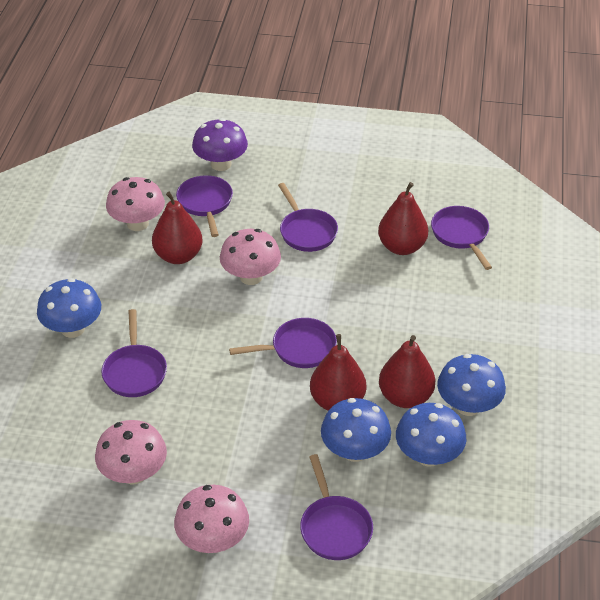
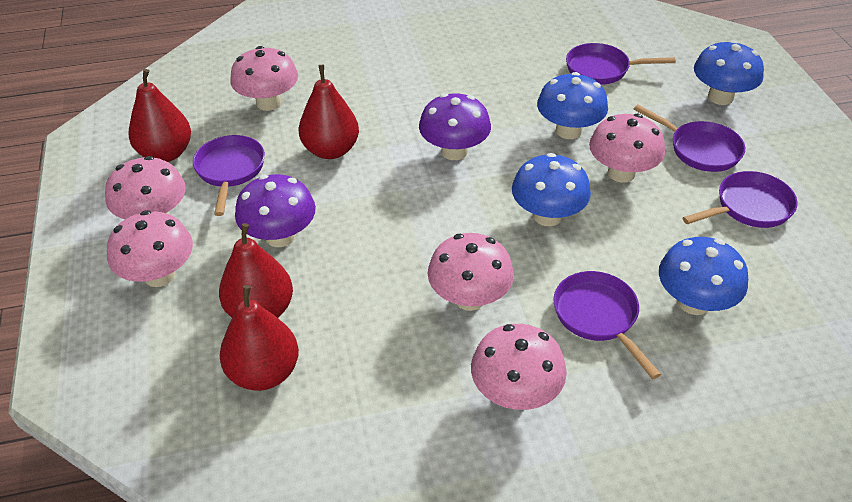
pink mushroom: [95,420,167,485] [106,177,165,231] [174,485,249,553] [220,229,281,285] = 4 -> [105,156,186,219] [107,210,193,287] [230,46,298,111] [428,233,514,311] [471,324,567,410] [589,114,665,183] = 6
purple mushroom: [192,118,248,171] = 1 -> [235,174,316,247] [419,93,491,160] = 2
purple pan: [101,309,167,397] [176,175,233,237] [229,318,337,368] [278,183,338,252] [300,454,373,560] [431,206,492,270] = 6 -> [193,135,265,216] [553,271,661,379] [566,43,676,85] [634,104,745,172] [683,171,798,228] = 5

